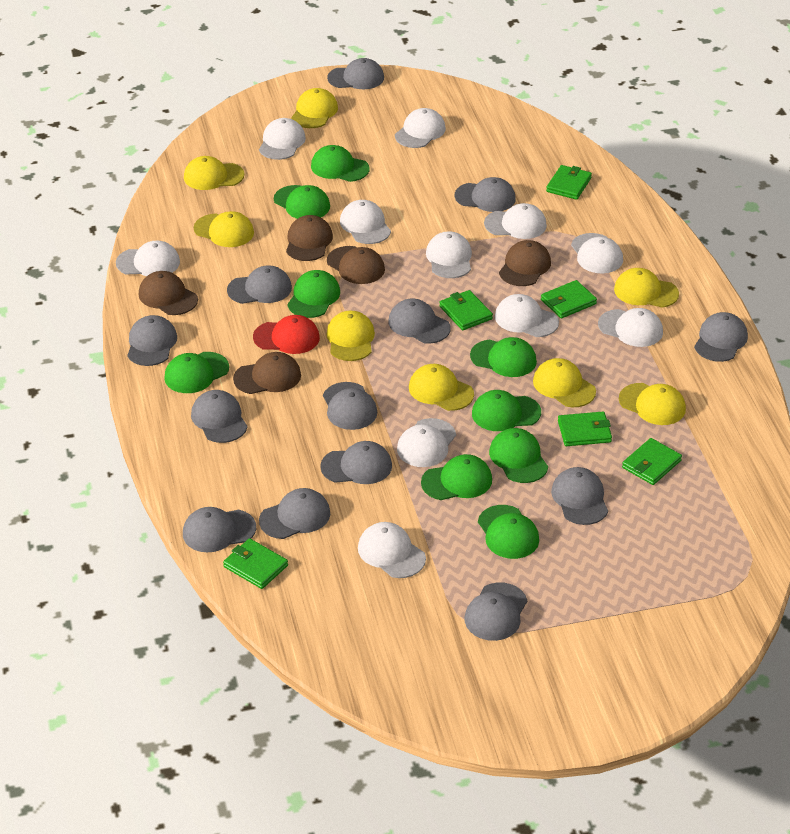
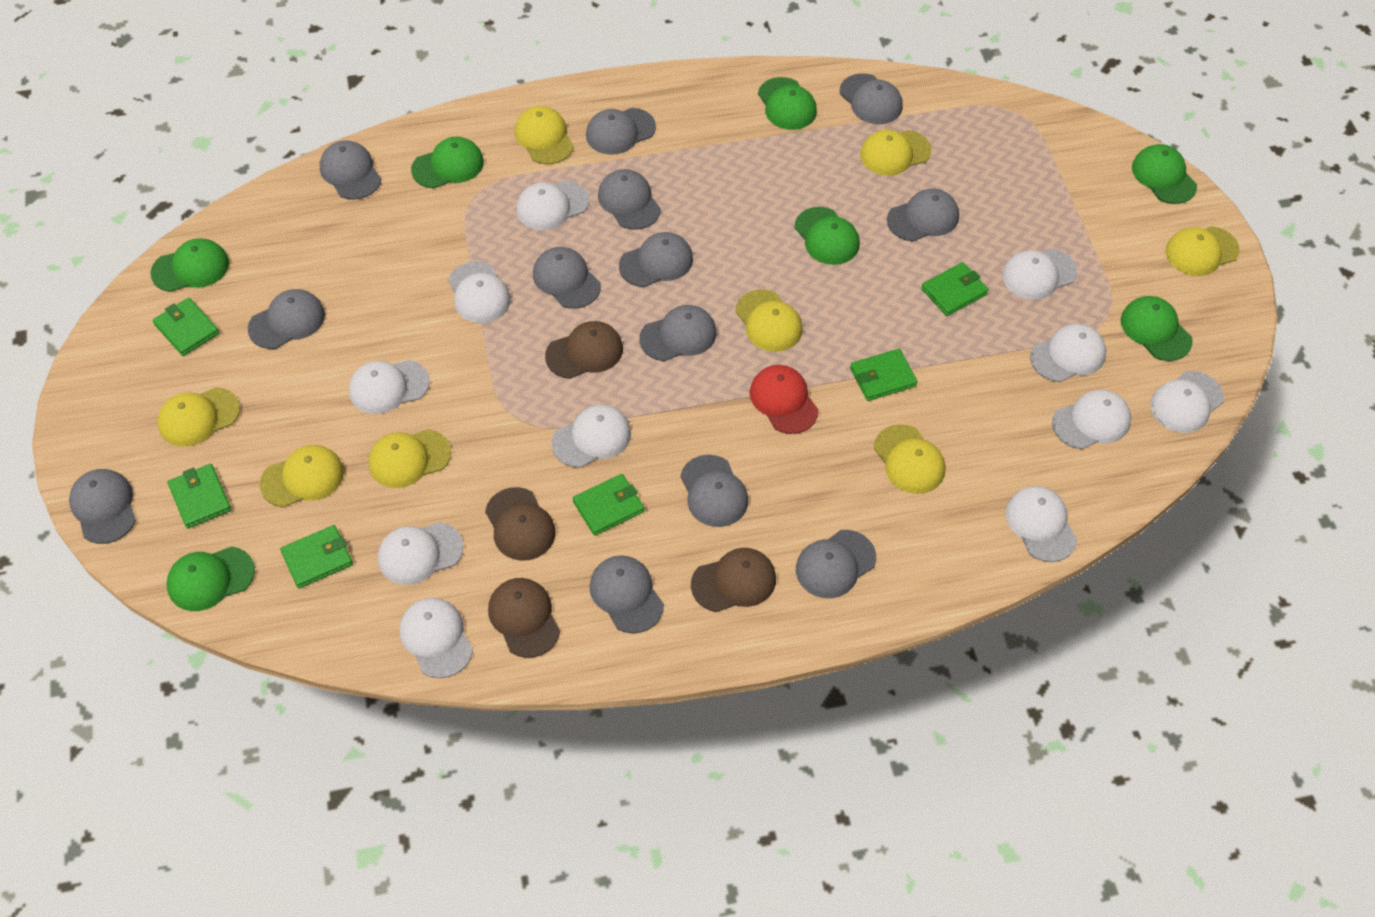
brown cap: [139,271,198,315] [233,352,301,394] [286,215,333,261] [327,246,385,284] [499,240,551,286] = 5 -> [485,487,556,561] [488,578,560,658] [545,321,623,379] [691,548,776,612] = 4
green cap: [164,352,229,393] [274,185,330,219] [287,270,340,318] [311,145,369,182] [421,454,492,500] [470,337,537,377] [472,390,541,431] [478,505,539,559] [489,428,548,483] = 9 -> [150,238,229,292] [166,546,255,611] [411,137,484,189] [758,77,817,130] [795,207,860,265] [1121,296,1193,361] [1132,144,1197,204] = 7

